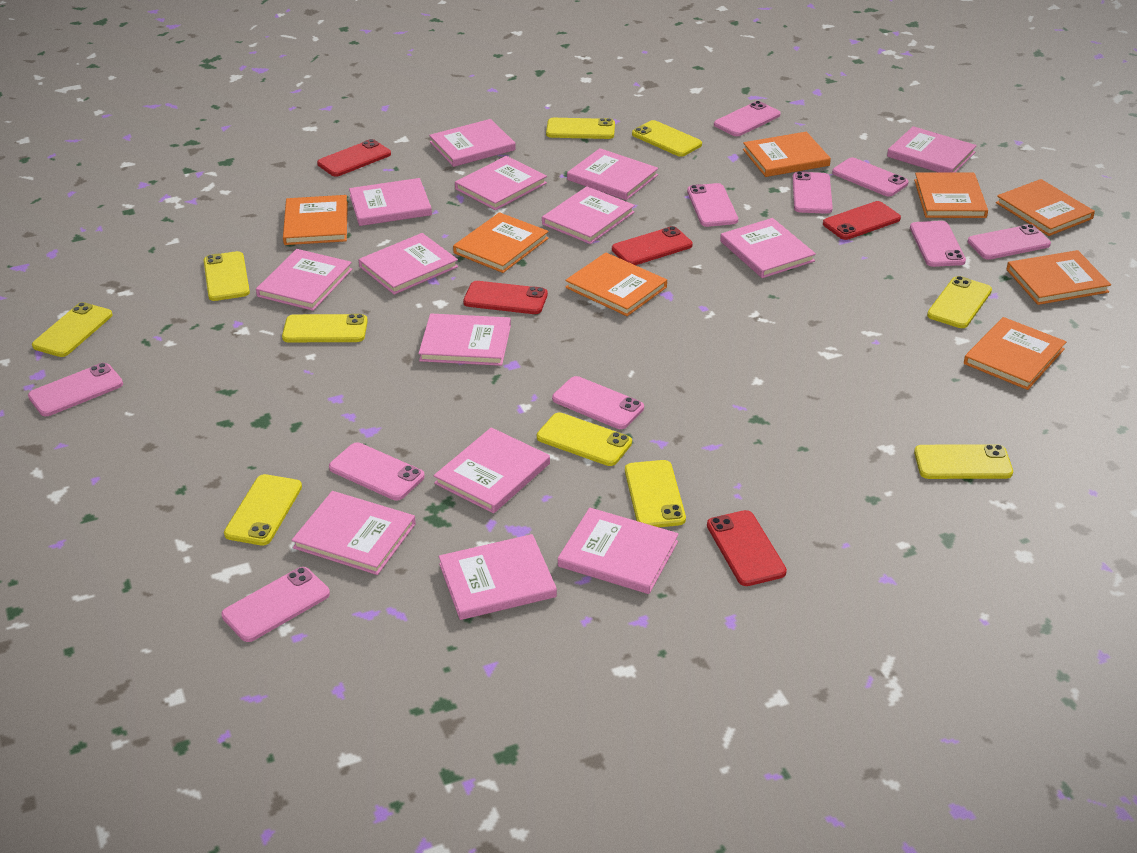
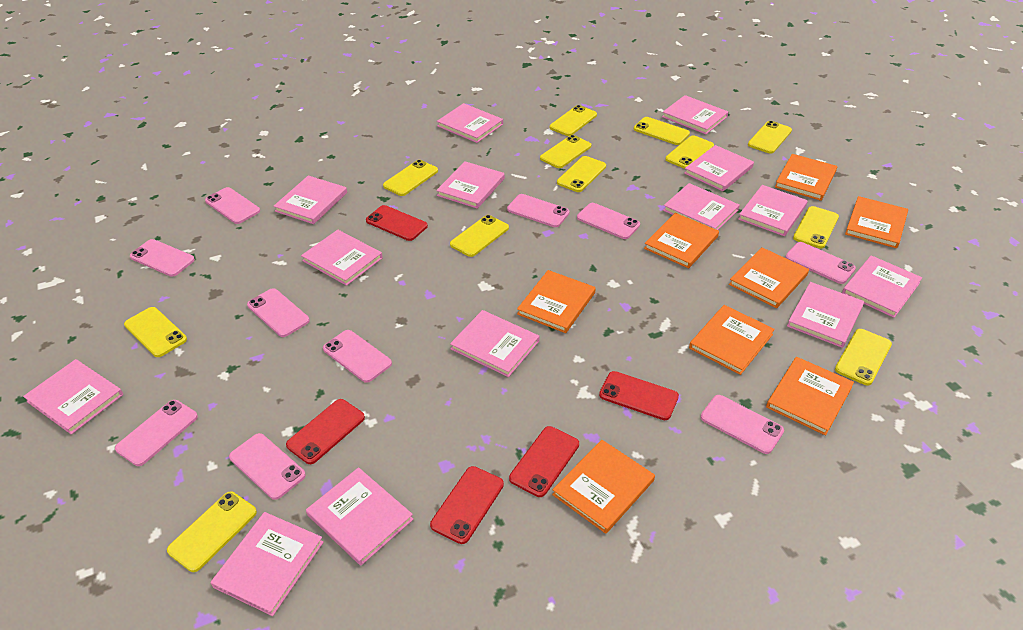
yellow phone: [32,302,112,357] [204,251,250,301] [224,474,302,545] [282,314,368,342] [537,413,632,466] [546,118,615,139] [625,460,686,527] [632,120,702,157] [914,444,1013,479] [927,276,992,328] = 10 -> [124,307,187,357] [167,492,257,572] [383,160,438,196] [450,215,509,257] [540,135,591,168] [550,105,597,136] [557,156,606,192] [634,117,690,145] [665,135,714,169] [748,121,792,154] [793,206,839,248] [835,329,892,385] = 12

